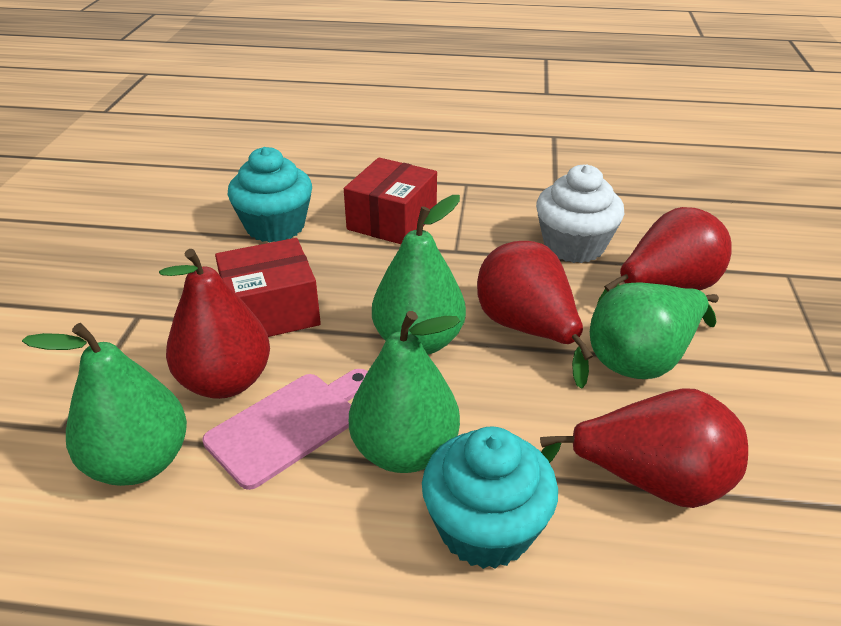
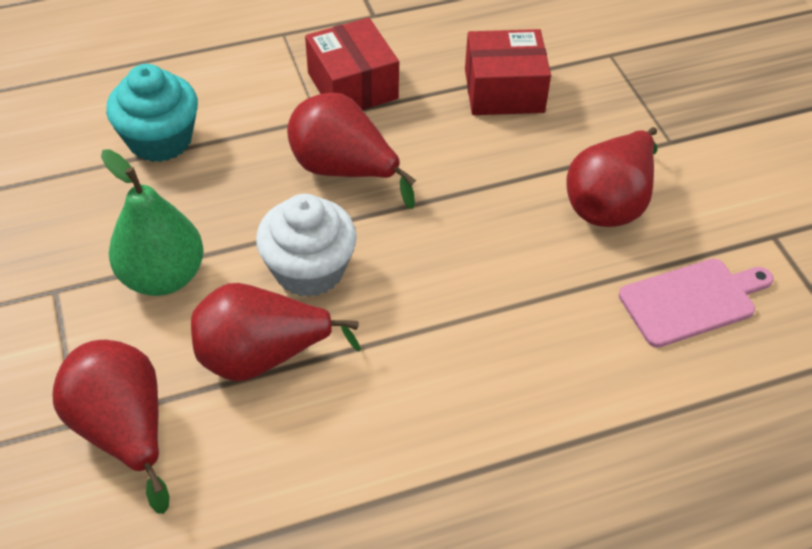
green pear: [22,323,187,486] [349,311,460,473] [372,195,466,355] [590,282,719,379] = 4 -> [101,149,204,296] = 1
turquoise cupcake: [228,147,312,243] [422,426,558,569] = 2 -> [106,64,198,162] = 1

